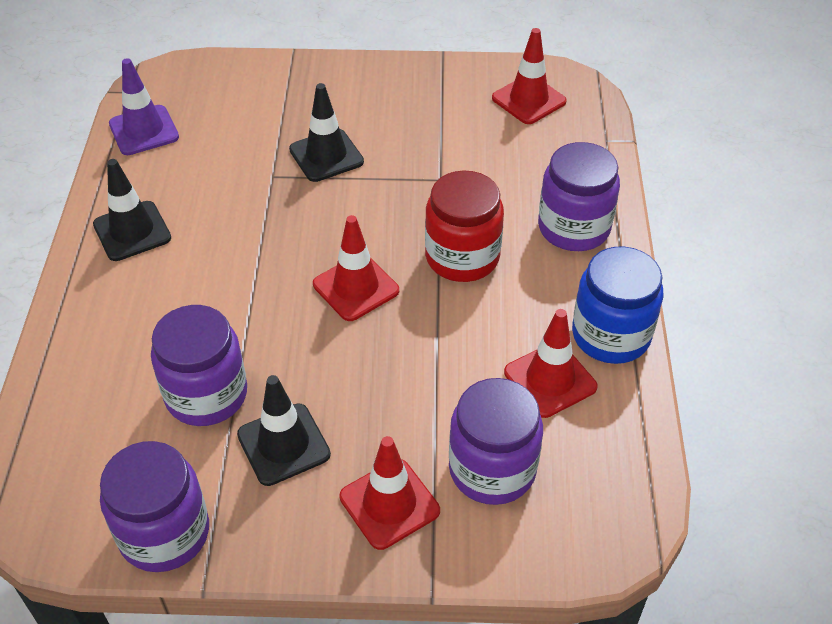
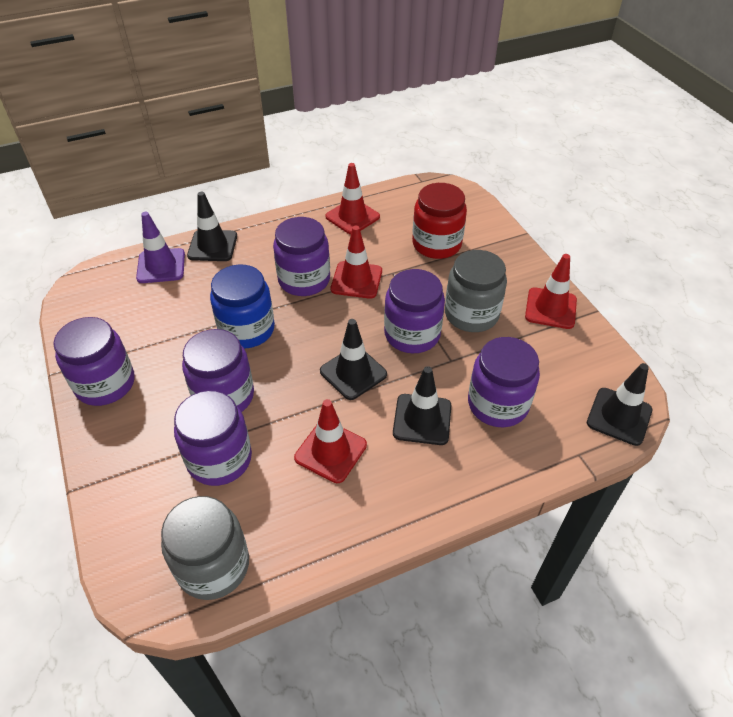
black traffic cone: [93,159,171,261] [237,375,331,486] [289,83,364,182] = 3 -> [187,192,237,261] [320,319,387,400] [393,366,451,445] [587,363,652,446] = 4
grey jar: none = 0 -> [161,496,249,600] [445,250,507,332] = 2
purple jar: [100,441,209,572] [151,305,247,426] [449,378,543,505] [538,142,620,251] = 4 -> [53,317,135,406] [174,390,252,486] [182,329,254,412] [273,217,330,296] [384,269,445,353] [468,337,540,427] = 6

